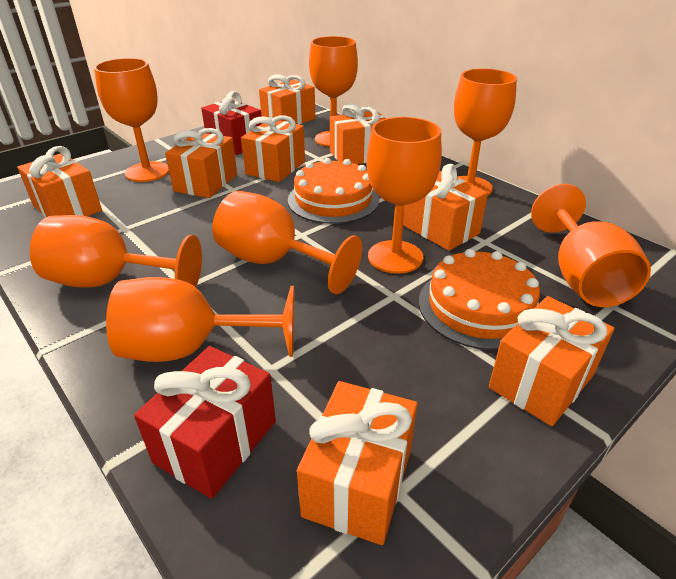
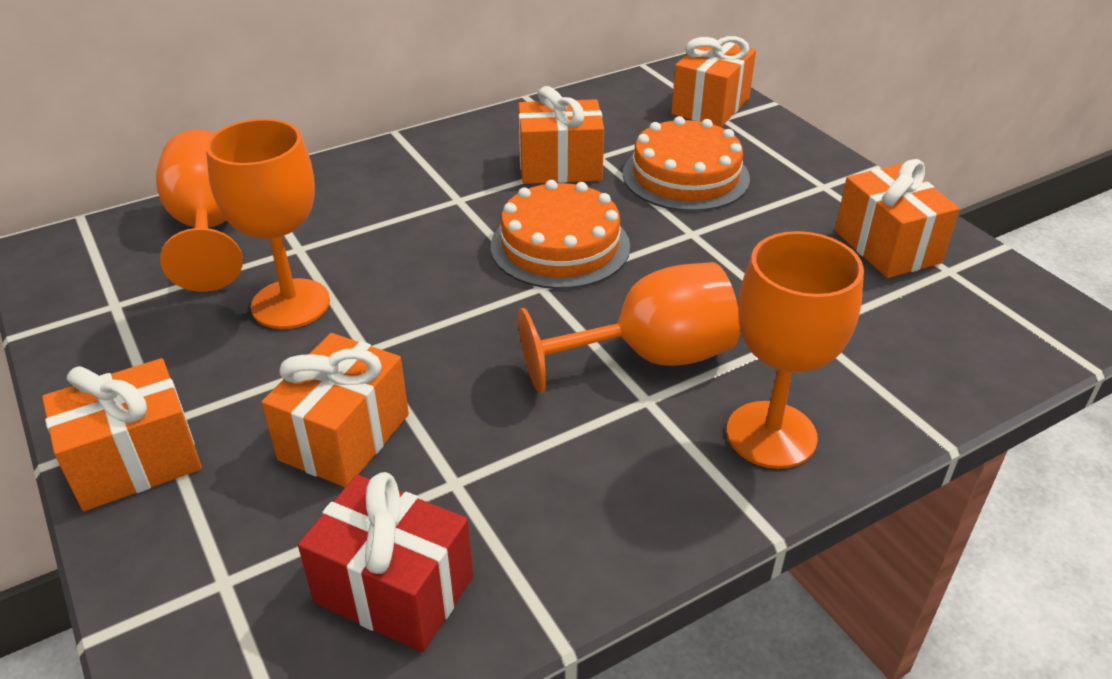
orange gift: [17,146,102,217] [165,128,237,198] [241,115,305,182] [259,74,315,125] [297,381,417,545] [330,103,386,164] [403,164,488,251] [489,296,614,426] = 8 -> [42,358,202,511] [261,333,409,487] [518,86,604,184] [671,36,756,127] [835,159,960,278] = 5
orange goblet: [30,215,202,287] [94,58,169,182] [106,277,295,362] [212,191,362,294] [309,36,358,147] [367,117,442,274] [454,69,517,196] [531,184,651,307] = 8 -> [156,130,243,292] [206,119,330,329] [518,262,740,393] [727,231,864,469] = 4
red gift: [134,346,276,499] [201,91,262,155] = 2 -> [298,472,473,652] = 1

